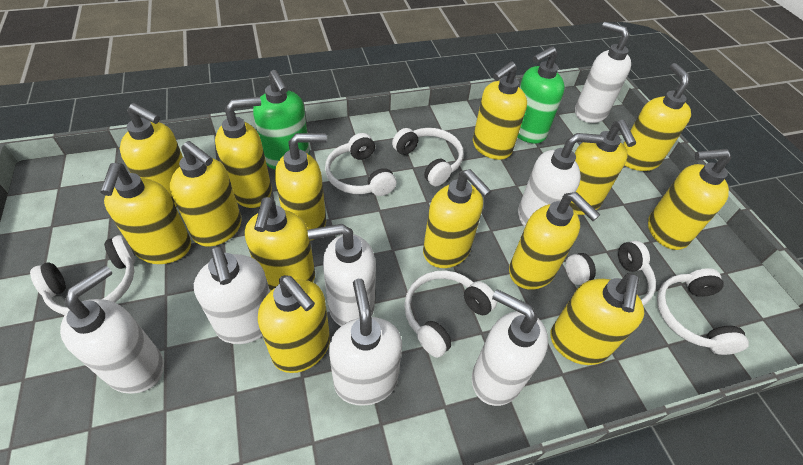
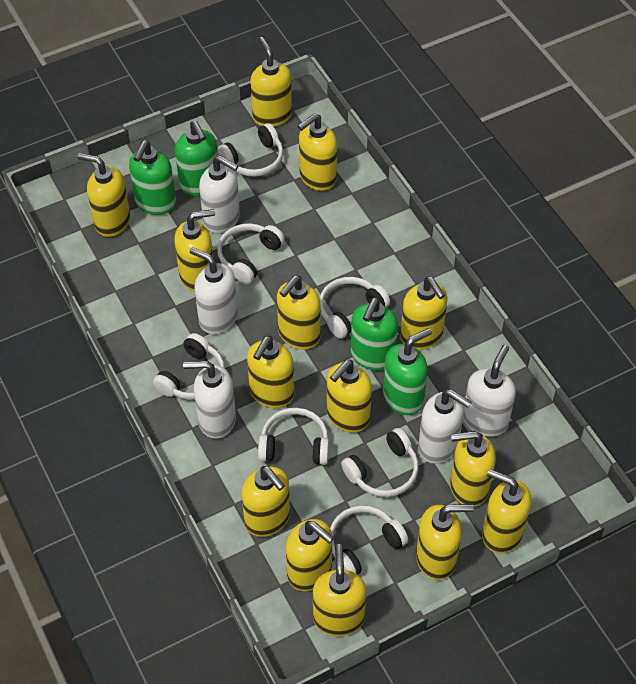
green soap dispenser: [253,70,310,170] [518,46,565,144] = 2 -> [129,141,176,215] [175,121,218,196] [351,297,398,370] [383,328,432,415] = 4
white headphones: [30,235,135,315] [325,133,396,196] [392,128,464,186] [404,270,497,358] [565,241,656,306] [657,268,749,355] = 6 -> [153,333,225,400] [217,223,285,284] [218,123,283,177] [258,408,329,465] [320,277,390,339] [330,506,408,575] [341,428,419,497] = 7
white soap dispenser: [60,265,164,394] [194,246,270,344] [308,224,376,326] [329,279,402,406] [472,289,548,406] [518,133,603,227] [575,22,631,123] = 7 -> [183,361,236,439] [190,247,238,334] [199,155,240,233] [418,389,472,464] [463,344,516,437] = 5

